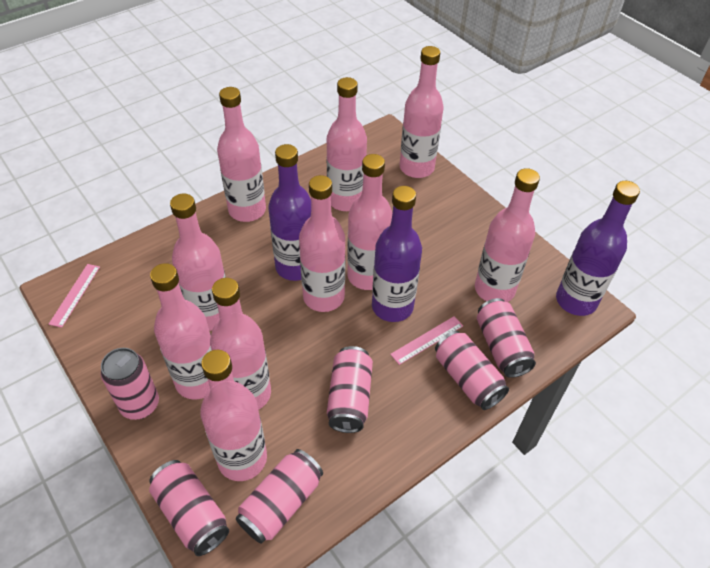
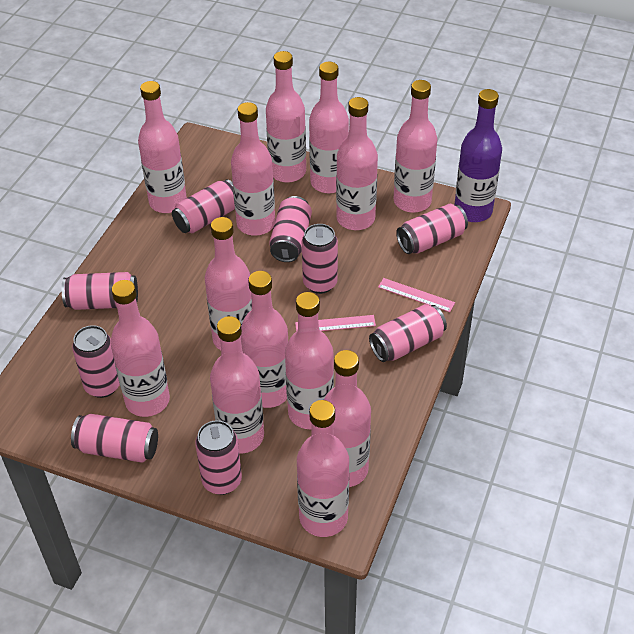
pink bottle: [150,263,212,399] [170,194,226,331] [200,350,267,481] [210,278,271,410] [217,87,266,222] [299,175,346,312] [327,77,367,211] [347,154,392,290] [400,46,444,178] [475,168,540,302] = 10 -> [110,280,170,417] [138,81,187,213] [205,217,252,350] [210,316,264,454] [231,102,275,236] [240,271,288,408] [266,51,306,183] [285,292,334,429] [297,400,349,537] [309,62,349,193] [324,350,371,487] [336,97,378,230] [394,80,438,213] = 13
pink can: [101,348,159,420] [149,460,229,556] [236,449,323,544] [327,346,373,433] [435,331,509,410] [477,298,536,378] = 6 -> [62,272,138,310] [71,414,158,463] [72,325,120,398] [172,179,235,233] [195,420,242,495] [269,196,312,262] [302,224,338,294] [369,304,447,362] [396,204,468,254] = 9
purple bottle: [268,144,311,281] [372,186,422,322] [556,181,640,316] = 3 -> [454,89,502,222] = 1

